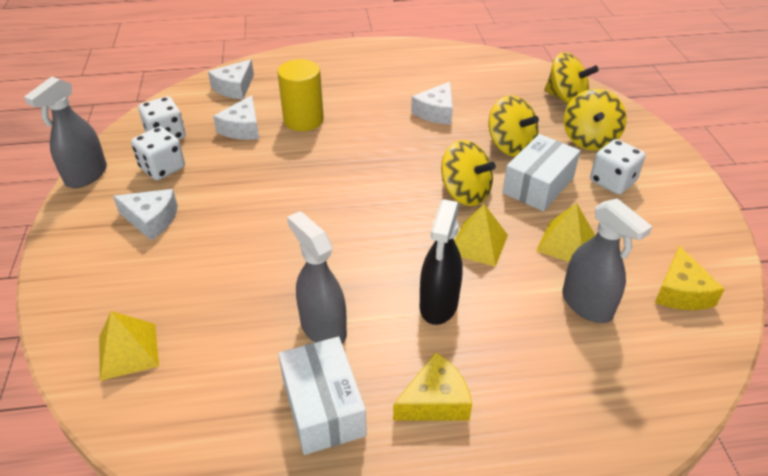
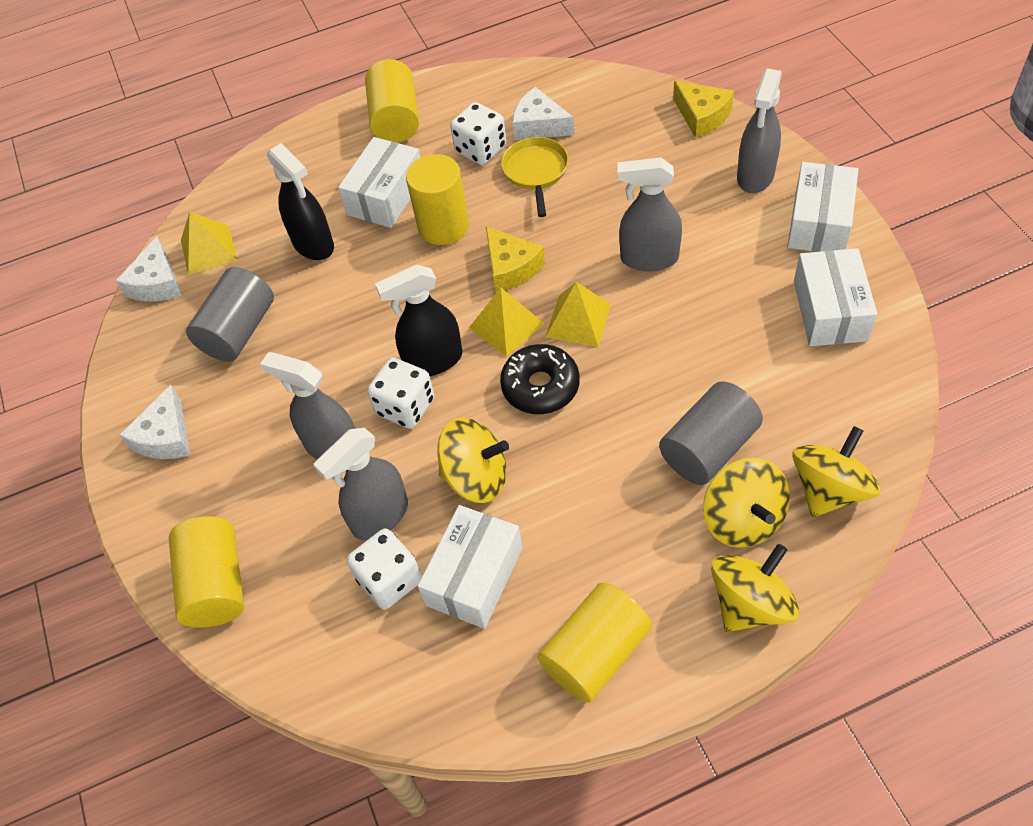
black donut: none = 0 -> [500,344,580,414] = 1
black spray bottle: [420,199,463,325] = 1 -> [267,143,334,260] [375,265,462,376] = 2
grey cylinder: none = 0 -> [186,267,274,362] [659,381,763,485] = 2
grey spray bottle: [24,77,107,188] [287,211,347,344] [562,198,653,323] = 3 -> [260,352,355,460] [313,428,408,540] [617,158,682,271] [737,68,782,193] = 4
white box: [278,337,367,455] [502,134,580,212] = 2 -> [338,137,421,228] [418,505,523,629] [787,162,858,252] [794,248,877,346] = 4
white cheese: [113,189,178,240] [208,59,254,99] [213,95,259,140] [411,82,453,125] = 4 -> [116,236,182,302] [120,385,190,459] [512,87,574,140] = 3
yellow cylinder: [277,59,324,131] = 1 -> [169,516,244,628] [365,59,419,142] [406,154,469,245] [538,582,652,703] = 4
yellow pan: none = 0 -> [501,137,569,217] = 1

